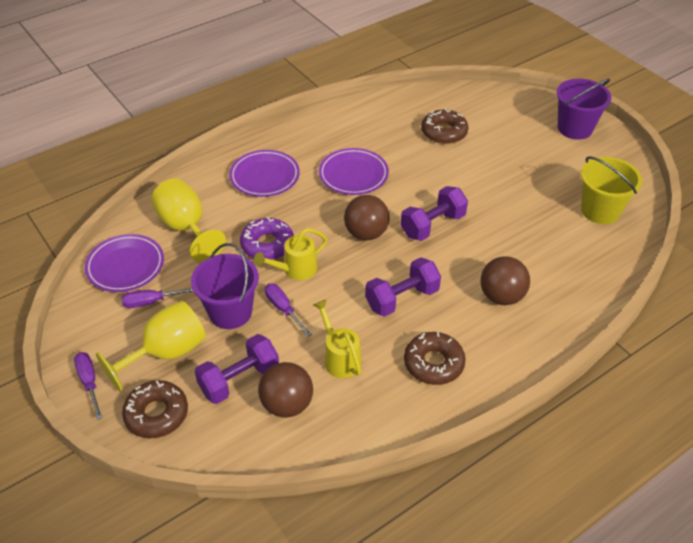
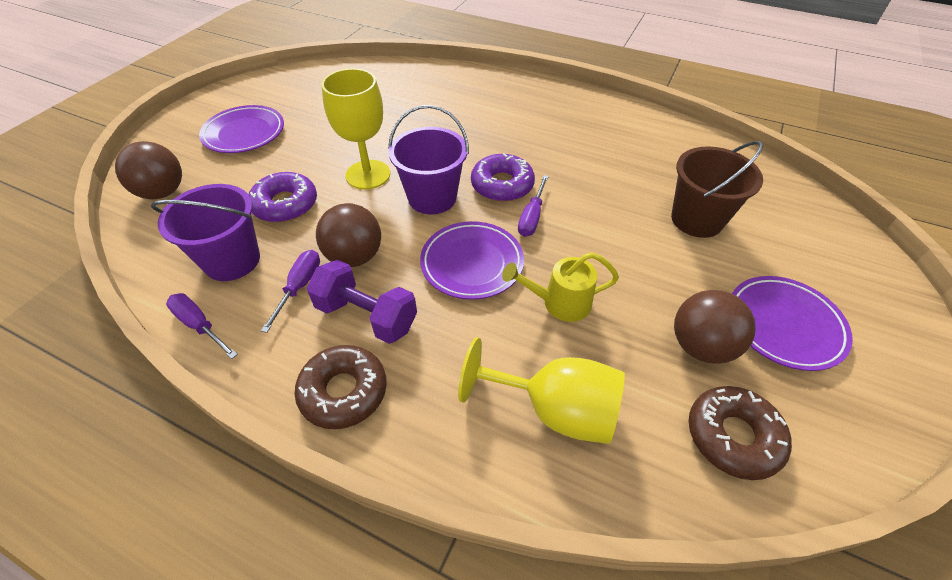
brown bucket: none = 0 -> [671,141,764,238] = 1
brown donut: [122,380,188,438] [404,332,466,385] [421,109,468,144] = 3 -> [294,345,387,429] [689,386,792,480] = 2
purple donut: [240,217,294,260] = 1 -> [249,172,317,223] [471,153,535,202] = 2
purple dumbbell: [195,334,279,404] [365,257,441,317] [401,186,468,241] = 3 -> [307,260,417,344] = 1
yellow bucket: [581,156,642,224] = 1 -> none = 0
yellow watering can: [254,228,327,280] [313,299,361,378] = 2 -> [502,252,619,322] = 1

